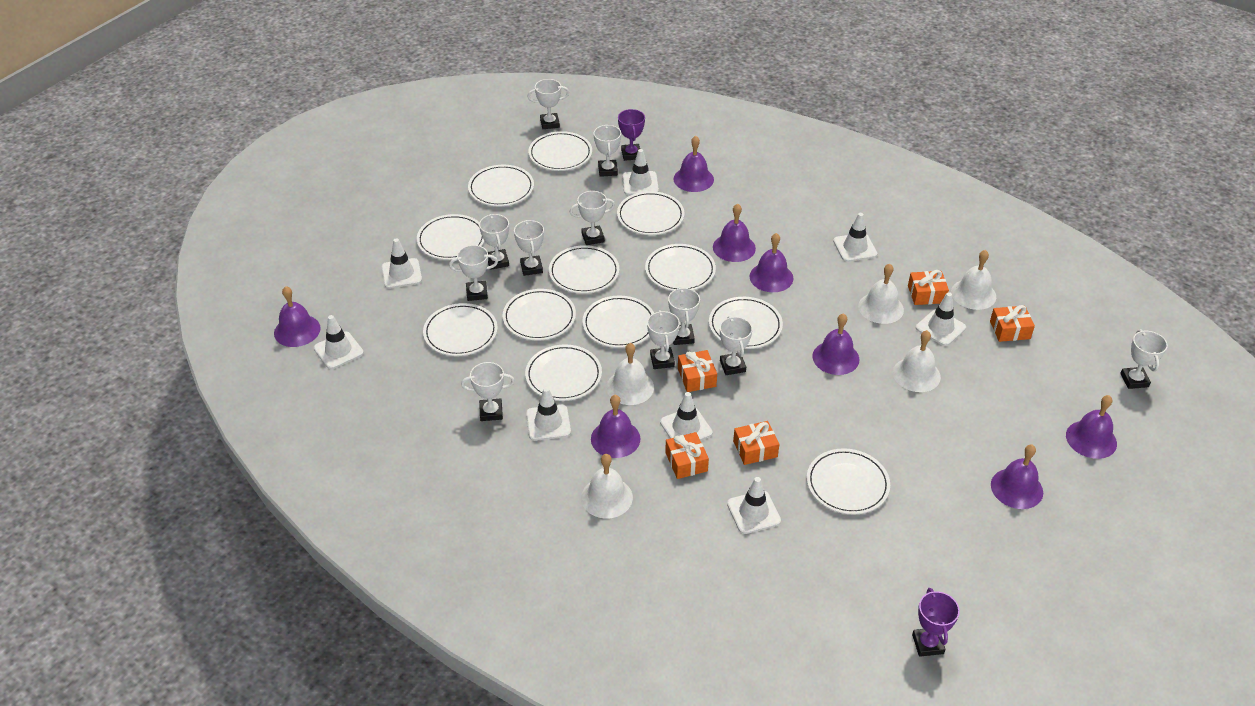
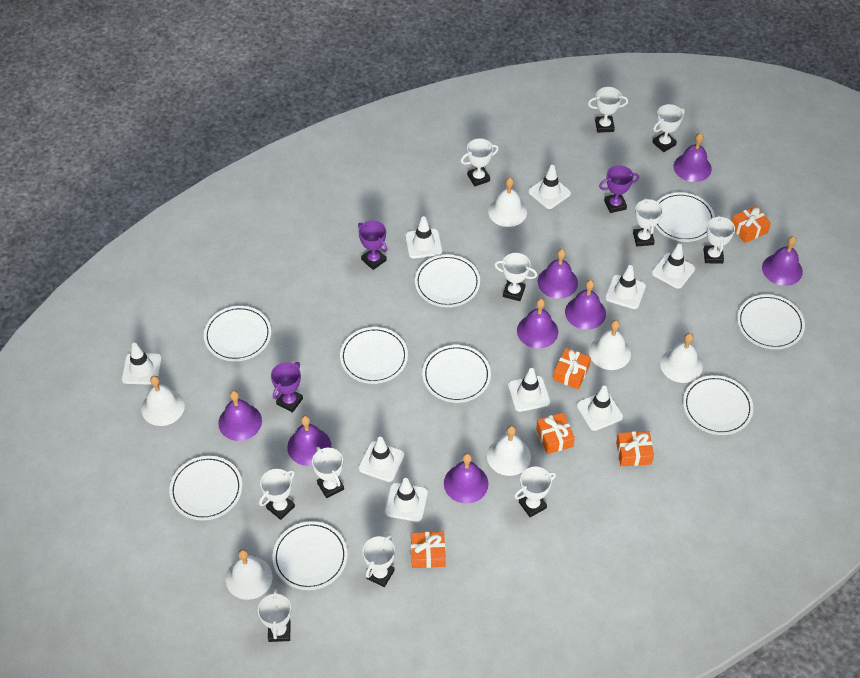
purple trophy: [618,109,645,161] [912,588,960,657] = 2 -> [271,362,303,413] [358,221,388,270] [599,165,639,213] = 3
white bell: [581,454,633,518] [606,343,654,405] [858,264,904,324] [893,330,941,392] [951,250,996,310] = 5 -> [141,376,185,426] [226,549,273,600] [487,425,531,476] [488,177,527,227] [589,320,631,370] [660,333,703,383] = 6
white plate: [417,214,484,260] [423,303,498,356] [468,165,534,206] [502,289,576,340] [525,344,602,401] [528,131,592,171] [549,245,619,294] [582,296,654,348] [617,191,685,235] [645,244,716,291] [709,297,783,349] [807,448,890,515] = 12 -> [169,456,242,520] [204,306,271,361] [272,521,348,590] [340,327,408,384] [415,255,480,307] [422,345,491,403] [655,192,715,242] [683,375,753,435] [737,294,805,349] = 9
white traffic cone: [314,315,364,369] [382,238,422,289] [526,387,571,441] [622,149,659,195] [660,392,713,441] [727,477,781,534] [833,213,878,262] [916,292,966,346] = 8 -> [122,343,162,385] [358,437,404,482] [385,478,428,522] [405,216,442,259] [508,368,550,412] [528,165,571,209] [577,386,623,431] [605,265,646,309] [652,244,695,289] = 9

